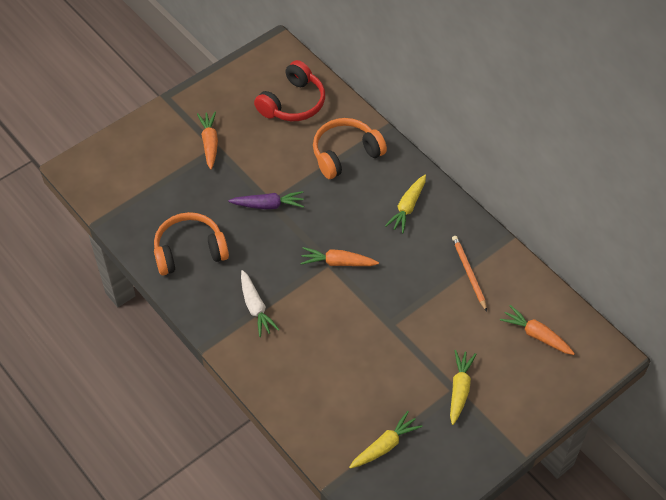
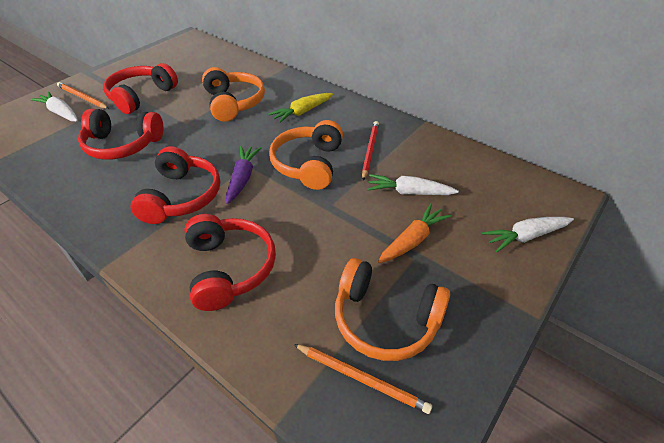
orange carrot: [197,111,218,170] [300,247,379,266] [500,305,575,355] = 3 -> [378,203,451,263] = 1
orange headphones: [154,212,229,275] [313,118,387,179] = 2 -> [202,67,265,122] [269,120,343,190] [335,258,450,361] = 3
orange pencil: [452,236,487,311] = 1 -> [57,82,109,109] [294,344,432,414] = 2
red headphones: [254,60,325,121] = 1 -> [78,109,164,160] [103,63,178,114] [131,146,220,224] [184,214,276,311] = 4
red pencil: none = 0 -> [362,121,379,181] = 1
white carrot: [241,270,280,337] = 1 -> [31,91,78,122] [367,174,459,195] [482,217,574,252] = 3
yellow carrot: [349,411,423,469] [385,175,426,233] [450,350,476,425] = 3 -> [268,93,333,123] = 1

